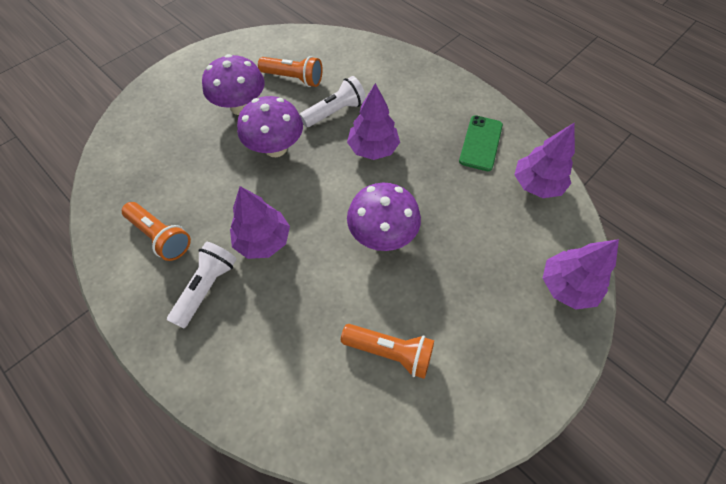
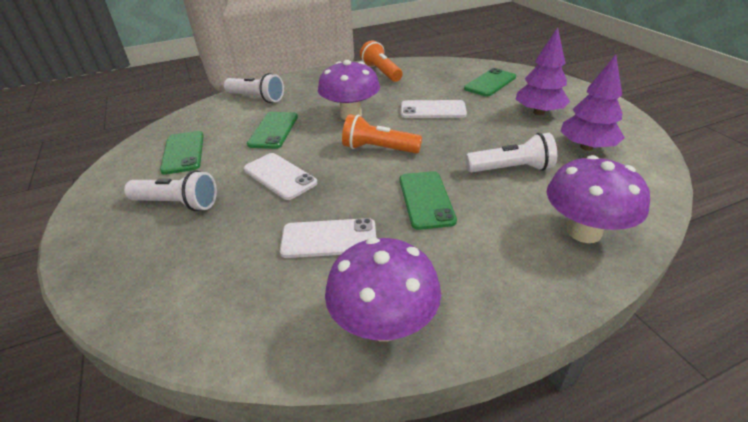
green phone: [459,115,503,171] = 1 -> [160,131,204,175] [247,112,298,149] [400,171,457,230] [464,68,516,96] = 4
orange flashlight: [122,202,191,261] [258,56,323,87] [341,324,434,379] = 3 -> [342,114,422,154] [360,40,403,82] = 2
purple tree: [230,186,290,259] [347,83,400,160] [514,123,575,198] [543,239,619,310] = 4 -> [516,28,570,115] [560,54,625,151] = 2
white flashlight: [167,242,237,328] [300,76,366,127] = 2 -> [124,170,217,211] [224,73,284,103] [466,133,557,172] = 3
white phone: none = 0 -> [244,153,317,200] [280,218,376,258] [401,100,467,118] = 3

